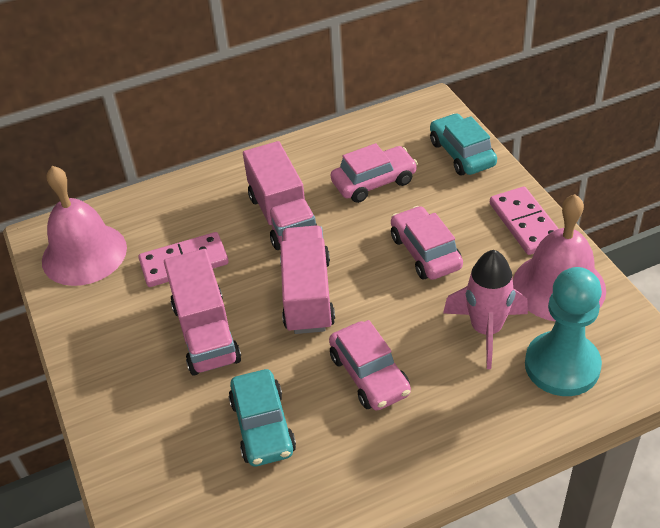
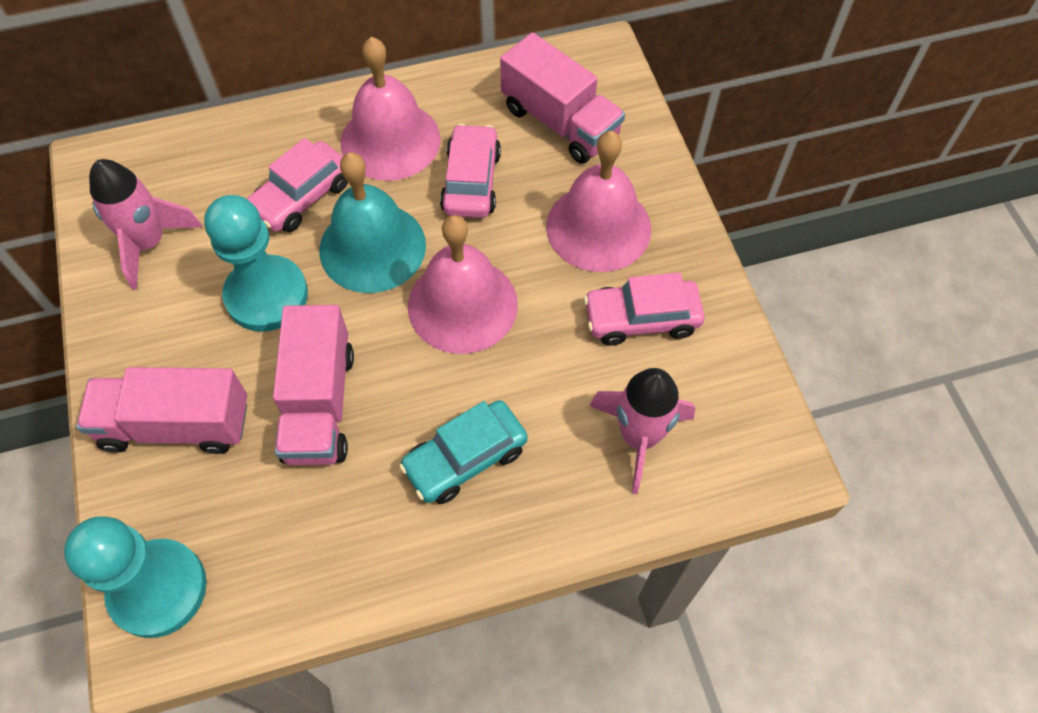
pink bell: [42,166,127,286] [513,194,606,322] = 2 -> [340,37,441,181] [408,215,518,354] [546,131,651,272] = 3
pink domino: [138,232,229,287] [490,186,559,255] = 2 -> none = 0
pink rocket: [443,250,528,369] = 1 -> [89,159,202,290] [589,368,695,494] = 2
turquoise bell: none = 0 -> [319,152,426,293] = 1
turquoise car: [228,369,296,466] [430,113,497,175] = 2 -> [399,400,528,504] = 1
turquoise pawn: [525,267,602,396] = 1 -> [64,516,207,638] [204,195,308,332] = 2

